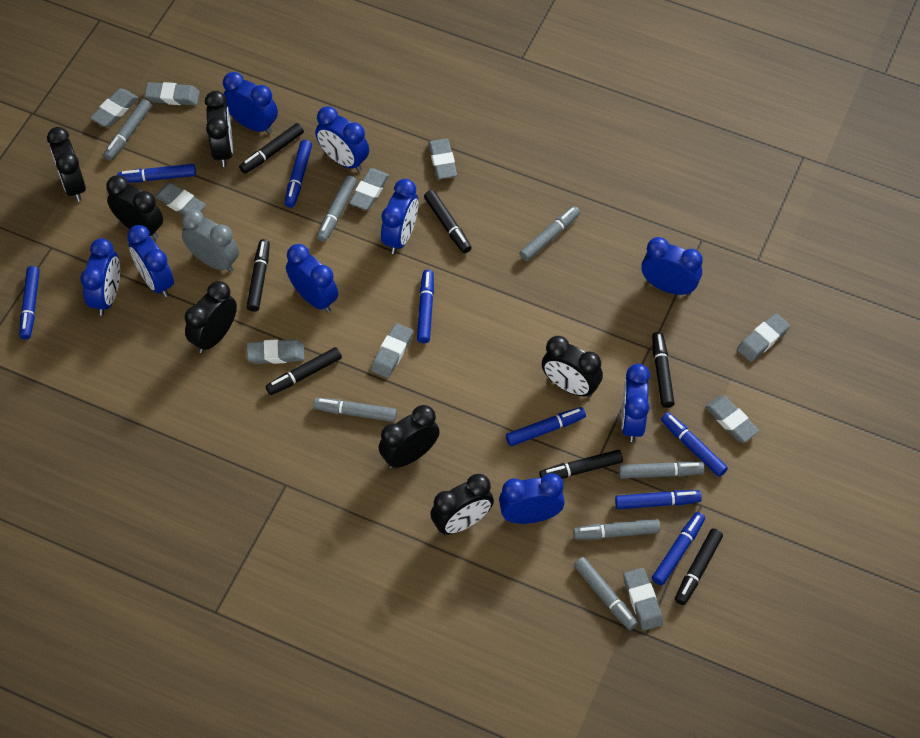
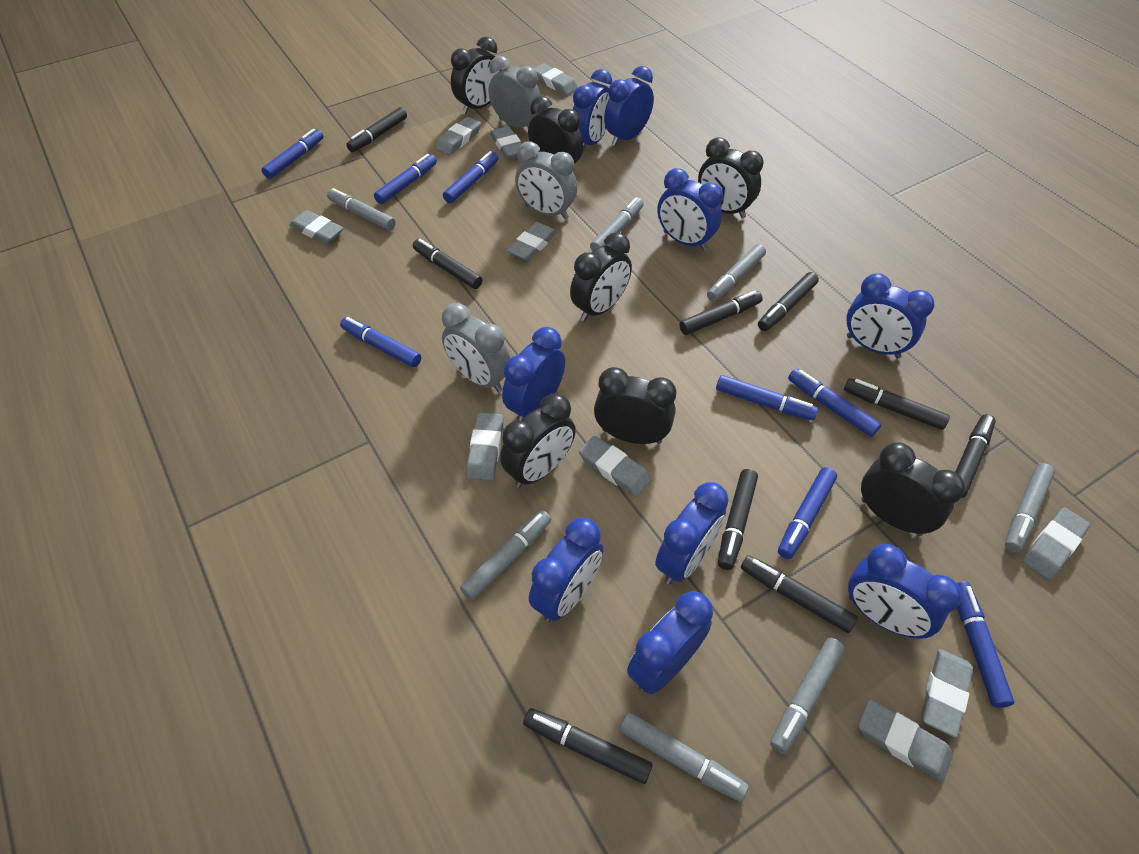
black marker: [239,123,304,174] [247,239,270,312] [266,347,342,395] [424,190,472,253] [539,450,623,479] [652,332,675,408] [675,528,723,605] = 7 -> [346,107,407,152] [413,239,483,289] [523,708,653,784] [679,291,763,335] [718,469,758,570] [741,555,858,633] [758,272,819,331] [844,378,950,430] [955,414,996,498] = 9
grey clock: [182,209,239,272] = 1 -> [442,303,510,392] [488,56,541,128] [515,141,577,220] = 3

